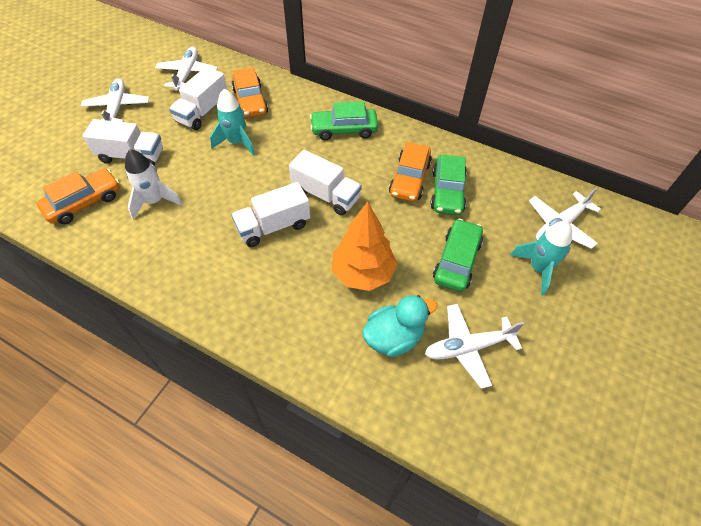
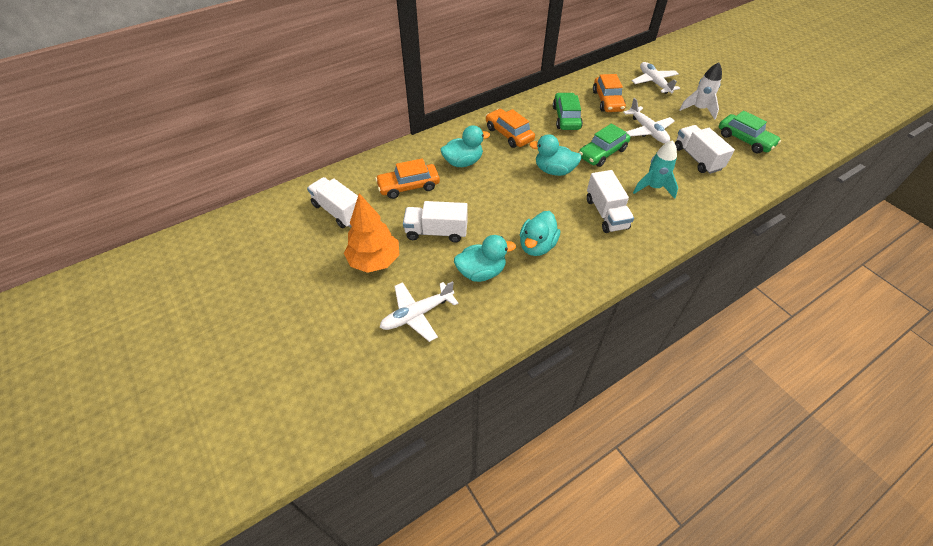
turquoise duck: [362,295,438,357] = 1 -> [440,125,490,167] [454,235,516,282] [520,211,560,256] [529,134,582,176] = 4
turquoise rocket: [210,89,255,156] [510,221,572,296] = 2 -> [633,140,678,199] = 1
white plane: [81,79,149,122] [155,47,218,91] [425,304,524,389] [529,188,601,249] = 4 -> [380,281,458,342] [623,98,675,143] [632,62,680,94] = 3

